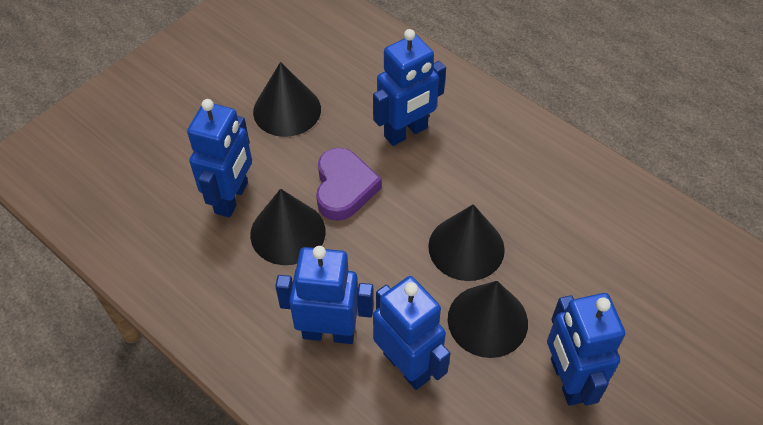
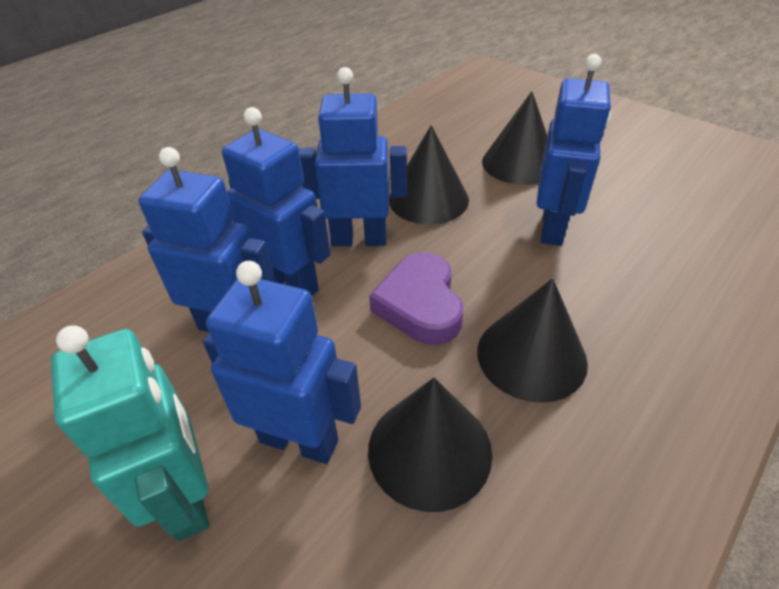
turquoise robot: none = 0 -> [51,326,209,541] = 1

